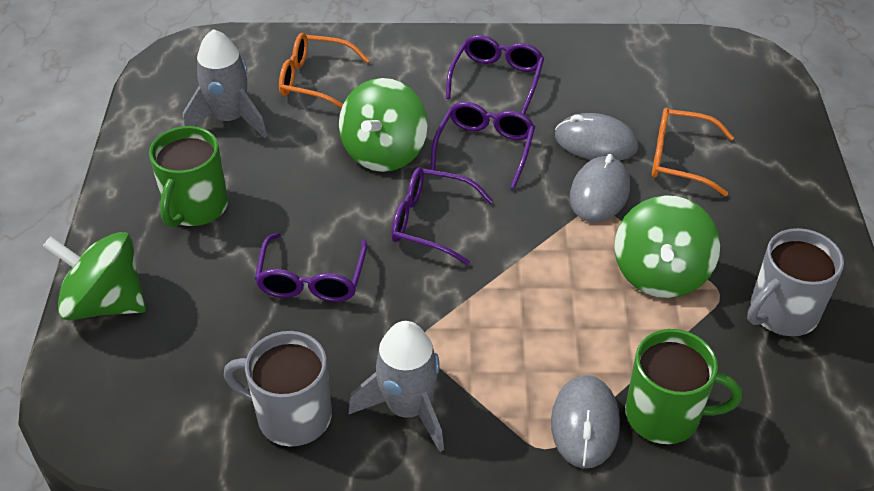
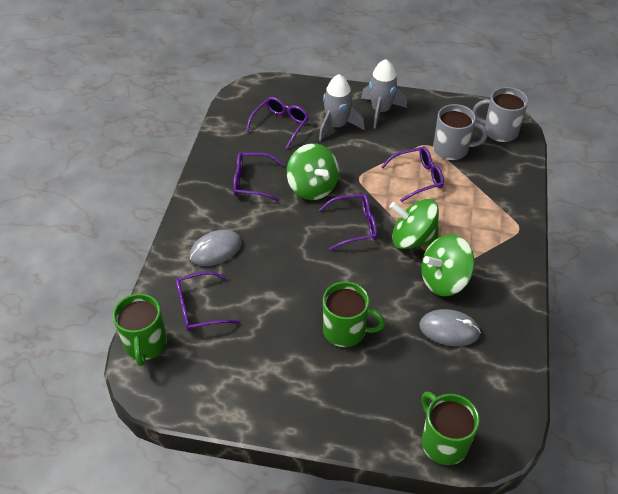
green mug: [149,126,228,228] [625,329,742,444] = 2 -> [113,294,167,366] [323,281,385,347] [421,392,480,465] = 3
grey mouse: [551,375,620,468] [555,113,638,161] [570,154,630,223] = 3 -> [189,230,242,266] [419,309,481,346] = 2
orange glasses: [279,33,370,109] [652,108,734,196] = 2 -> none = 0
purple glasses: [255,233,367,302] [391,167,493,265] [430,102,535,189] [446,35,544,115] = 4 -> [175,271,240,331] [233,152,284,202] [246,97,309,149] [319,193,377,250] [381,147,444,202] = 5

